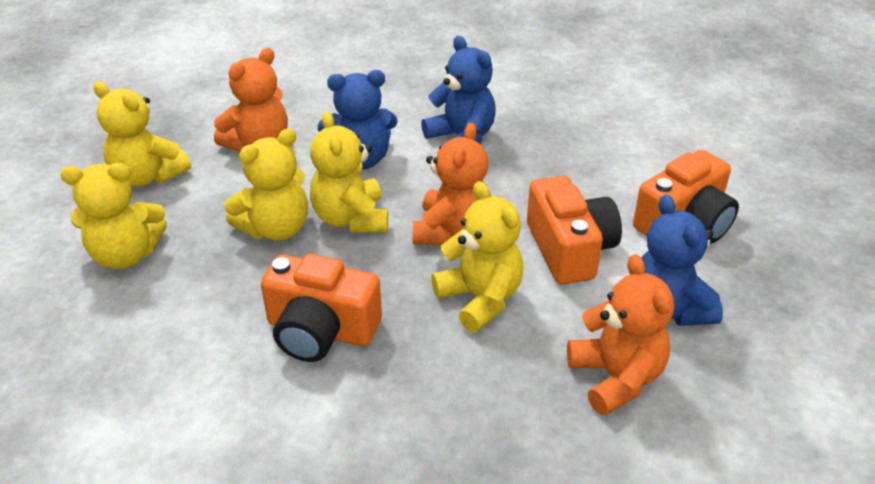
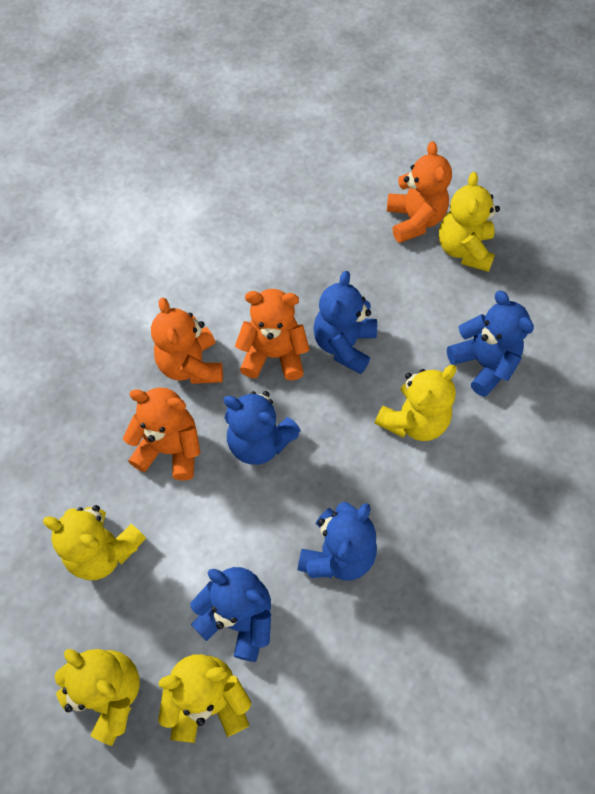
blue teddy bear: [317,70,397,170] [421,36,496,144] [641,195,723,326] = 3 -> [190,567,271,662] [223,391,301,465] [298,502,377,581] [313,271,377,374] [447,291,534,397] = 5
orange camera: [261,254,382,362] [527,176,622,285] [633,150,739,244] = 3 -> none = 0
orange teddy bear: [214,48,288,152] [413,123,491,245] [567,254,674,416] = 3 -> [123,388,201,480] [151,297,223,384] [235,289,310,380] [387,141,452,243] = 4

